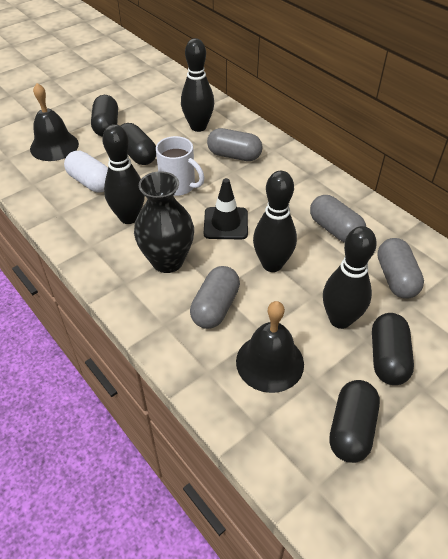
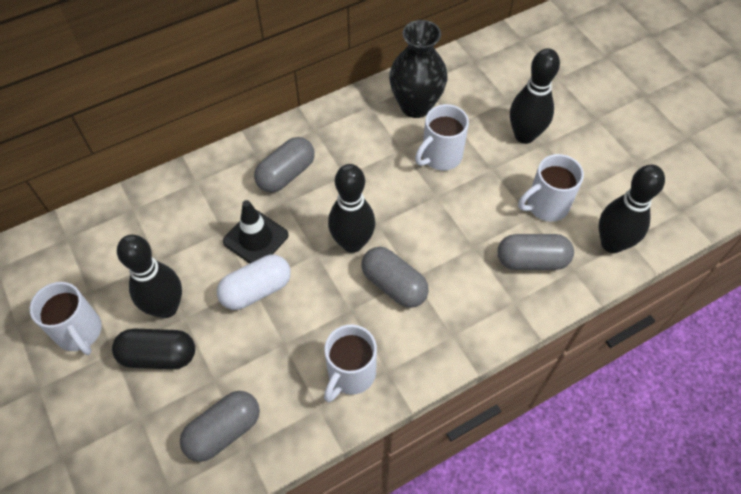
black bell: [30,83,79,161] [236,301,304,393] = 2 -> none = 0
black capsule: [91,95,118,137] [121,123,156,165] [329,380,380,463] [372,313,414,385] = 4 -> [112,329,195,369] = 1
white mug: [156,136,204,196] = 1 -> [30,282,102,355] [324,325,377,402] [415,104,469,171] [518,154,584,222] = 4

